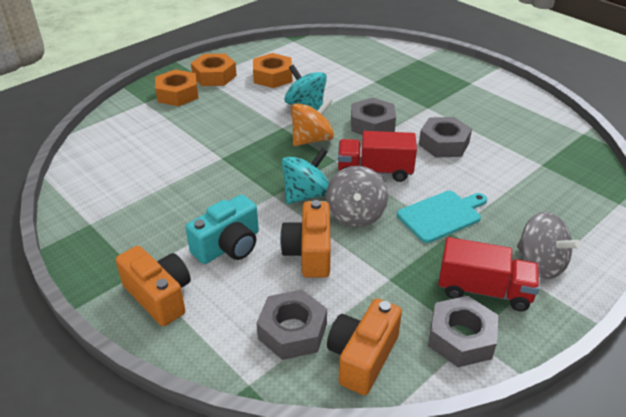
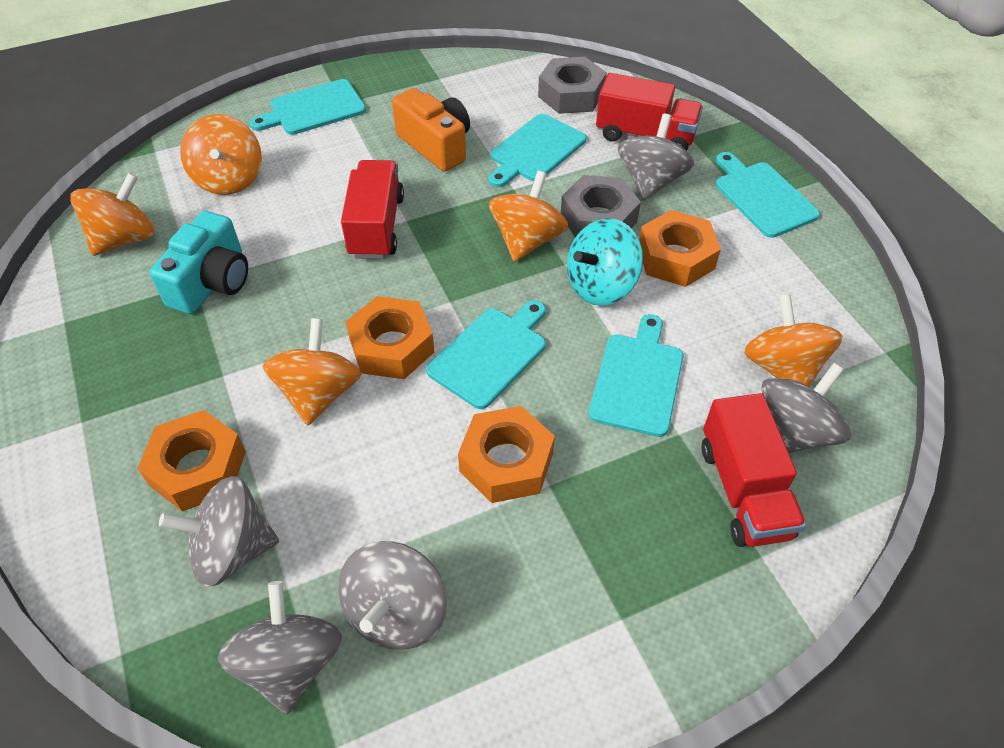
grey nut: [256,290,327,360] [351,97,396,135] [419,117,472,158] [428,296,498,367] = 4 -> [538,57,607,114] [561,175,641,237] = 2
grey spinning top: [326,166,388,228] [517,212,581,279] = 2 -> [159,476,279,587] [218,581,342,715] [338,541,447,650] [618,114,695,201] [762,363,851,453] = 5
orange camera: [116,246,191,326] [280,200,331,278] [327,298,402,395] = 3 -> [392,88,470,172] = 1
orange nut: [155,69,198,106] [191,53,237,86] [253,53,292,88] = 3 -> [137,410,246,511] [346,296,434,379] [458,406,555,503] [639,210,721,287] = 4
orange spinning top: [291,98,334,146] = 1 -> [70,173,155,256] [180,114,262,195] [263,318,361,425] [489,171,569,262] [744,294,843,387] = 5
red truck: [338,131,417,182] [438,237,539,311] = 2 -> [341,160,404,259] [596,73,703,151] [702,393,806,547] = 3
turquoise cutting board: [397,191,487,243] = 1 -> [250,79,366,135] [426,300,546,409] [488,114,587,187] [589,314,684,437] [715,152,820,238] = 5
turquoise spinning top: [281,148,329,204] [284,65,327,111] = 2 -> [567,218,643,306] = 1

